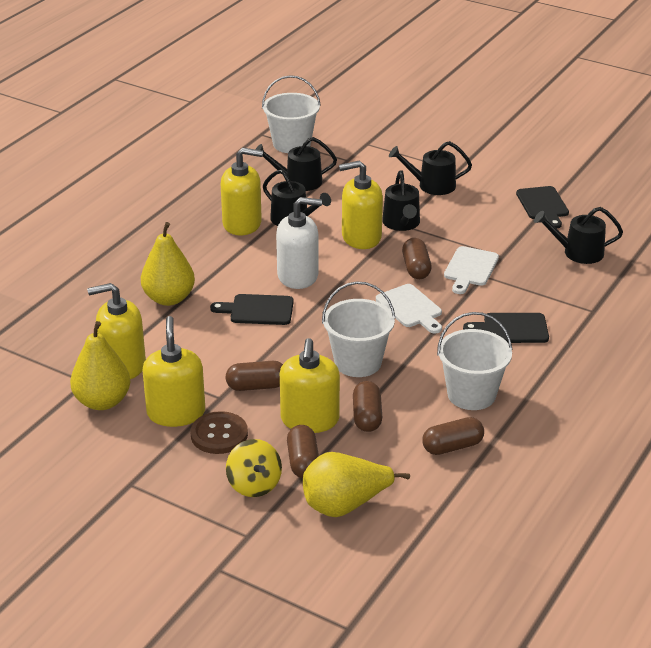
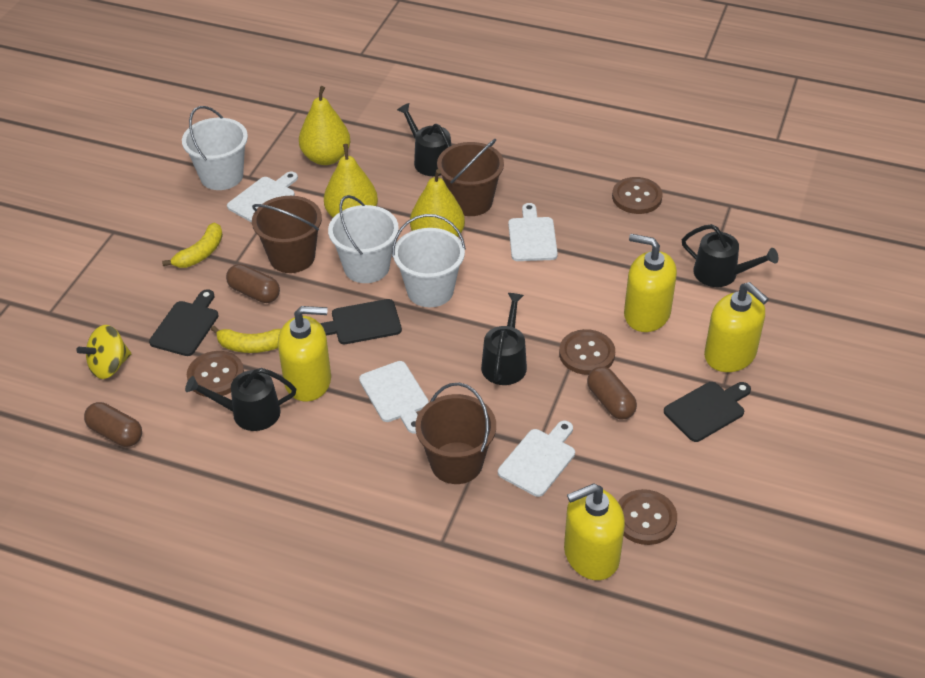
black watering can: [255,137,337,191] [263,170,331,226] [382,170,420,231] [389,141,472,195] [534,207,623,264] = 5 -> [185,368,296,431] [397,103,451,176] [481,293,527,385] [682,224,779,287] = 4
brown bucket: none = 0 -> [252,196,322,273] [415,383,496,484] [437,139,504,216] = 3
brown button: [191,411,248,454] = 1 -> [187,351,244,397] [559,329,615,375] [612,177,663,214] [618,489,677,545] = 4
brown capsule: [226,361,283,391] [287,425,319,478] [353,381,382,432] [402,238,432,279] [422,417,484,455] = 5 -> [84,402,142,447] [226,264,280,303] [587,367,637,420] = 3
white cutting board: [376,284,442,334] [444,246,499,294] = 2 -> [227,172,298,223] [359,361,429,434] [498,421,575,497] [508,203,558,261] = 4
white soap dispenser: [276,197,322,289] = 1 -> none = 0
yellow banana: none = 0 -> [162,223,223,268] [211,326,281,353] = 2
yellow soap dispenser: [87,283,146,379] [142,316,205,427] [221,147,263,236] [280,338,340,433] [339,160,383,249] = 5 -> [278,306,331,402] [564,483,625,580] [624,234,677,332] [704,282,769,372] = 4

